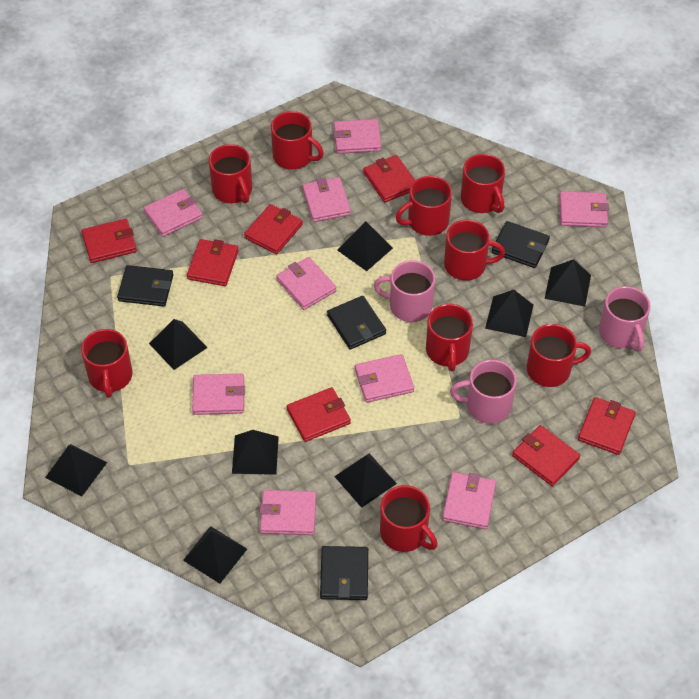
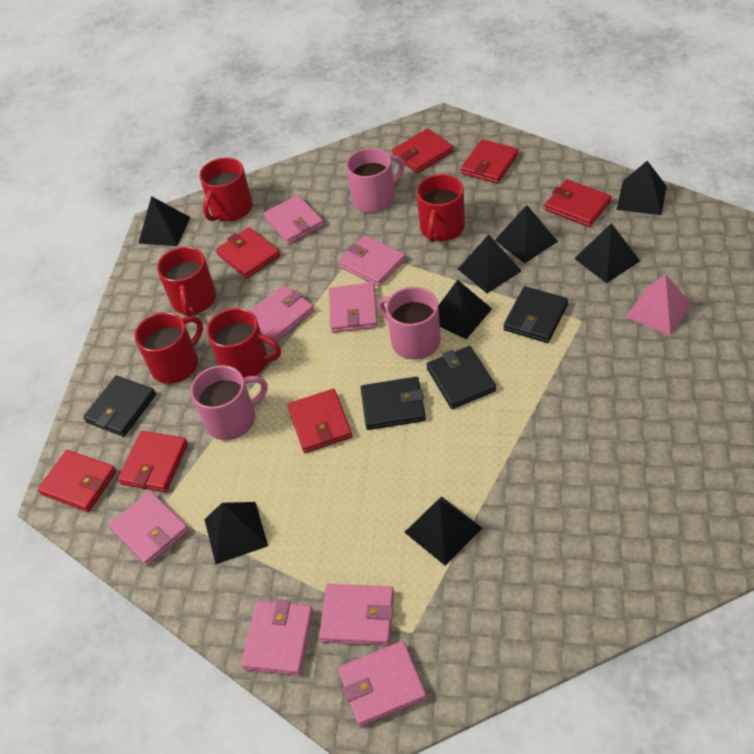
pink pyramid: none = 0 -> [626,274,692,336] = 1
pink wallet: [144,189,203,237] [192,373,245,415] [259,490,316,535] [276,257,337,310] [302,177,351,222] [334,119,381,154] [355,354,414,403] [442,472,496,529] [559,191,609,227] = 9 -> [109,491,189,566] [241,599,313,676] [250,285,314,342] [263,195,324,244] [319,584,394,646] [329,283,378,333] [338,235,406,287] [338,641,427,727] = 8
red mug: [81,329,133,398] [209,144,252,203] [271,111,324,170] [380,485,438,552] [396,176,452,236] [426,304,473,371] [444,220,505,281] [461,154,505,213] [527,324,591,387] = 9 -> [134,312,203,384] [157,246,216,316] [199,158,253,222] [207,308,281,378] [416,174,465,243] = 5

